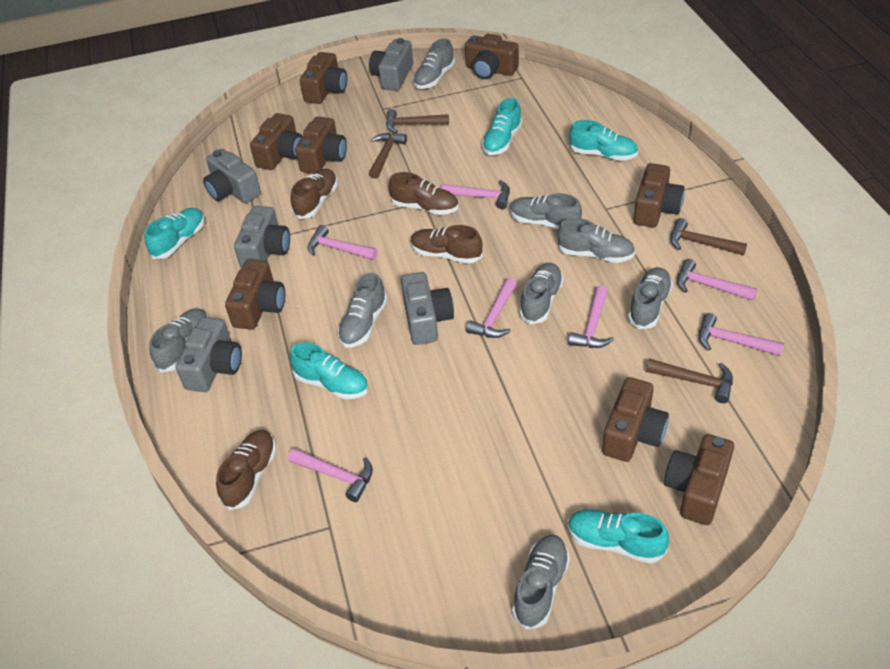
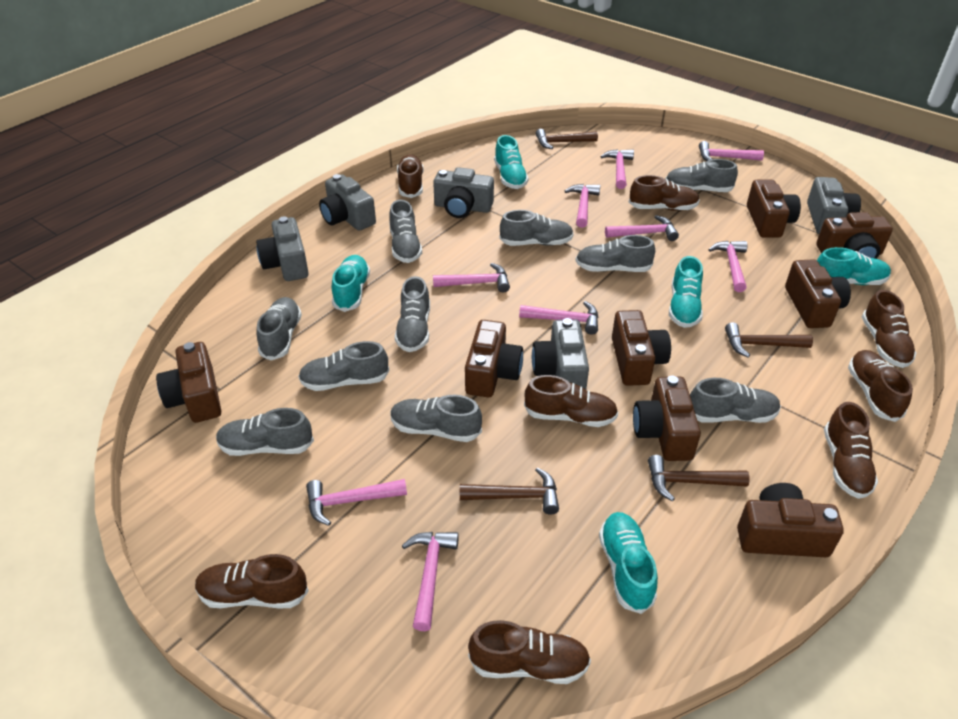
brown shoe: [216,430,276,510] [291,169,338,219] [389,172,458,215] [411,225,483,264] = 4 -> [195,554,309,608] [397,155,424,198] [468,620,591,684] [524,375,618,427] [629,175,700,211] [824,402,878,499] [848,350,913,422] [862,290,916,368] = 8
grey shoe: [149,308,208,372] [338,273,387,348] [413,38,455,89] [510,193,582,229] [512,535,570,630] [519,263,564,324] [557,218,635,263] [628,267,673,329] = 8 -> [216,408,314,456] [256,297,302,361] [298,341,389,391] [389,200,422,263] [391,395,482,442] [395,276,430,352] [499,210,574,246] [575,235,655,272] [665,159,738,192] [690,378,781,423] = 10
pink hammer: [288,448,373,502] [307,225,377,260] [441,180,510,209] [466,278,517,338] [568,286,614,348] [677,259,757,301] [699,313,784,356] = 7 -> [306,479,407,526] [402,532,459,631] [433,263,510,292] [519,301,598,335] [565,184,600,228] [600,149,634,189] [605,215,679,241] [699,141,764,161] [708,241,748,292] = 9

